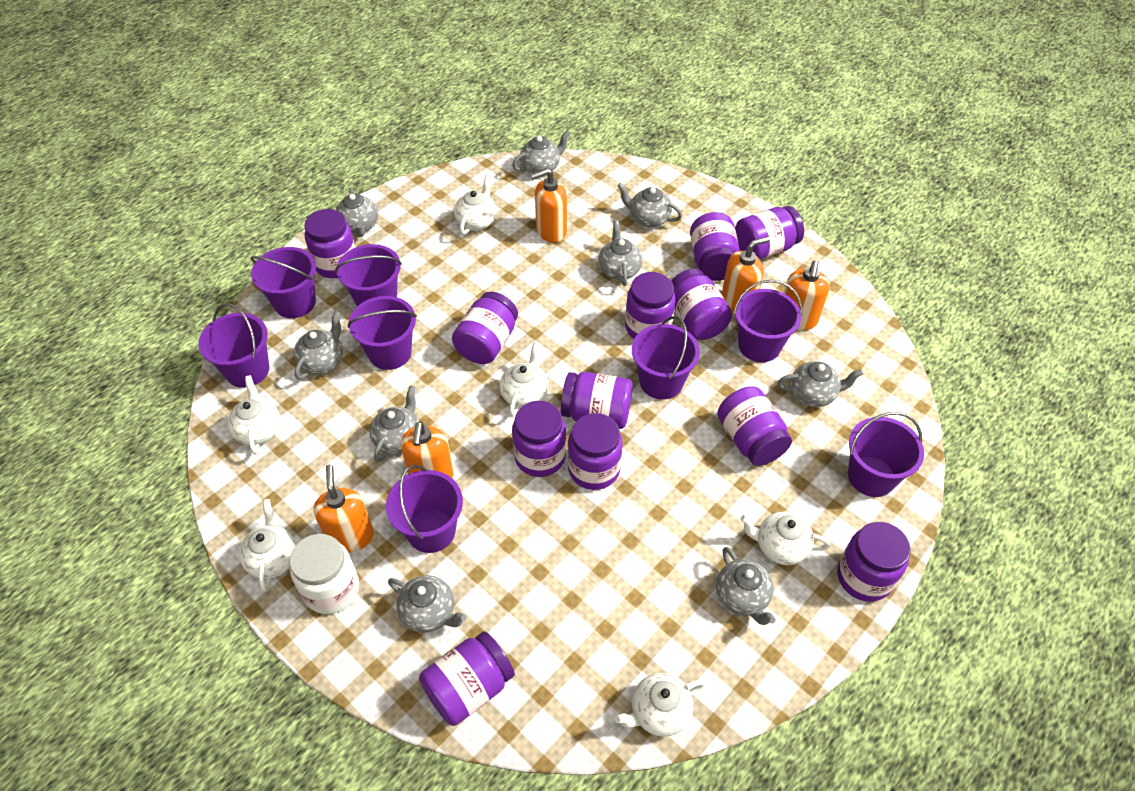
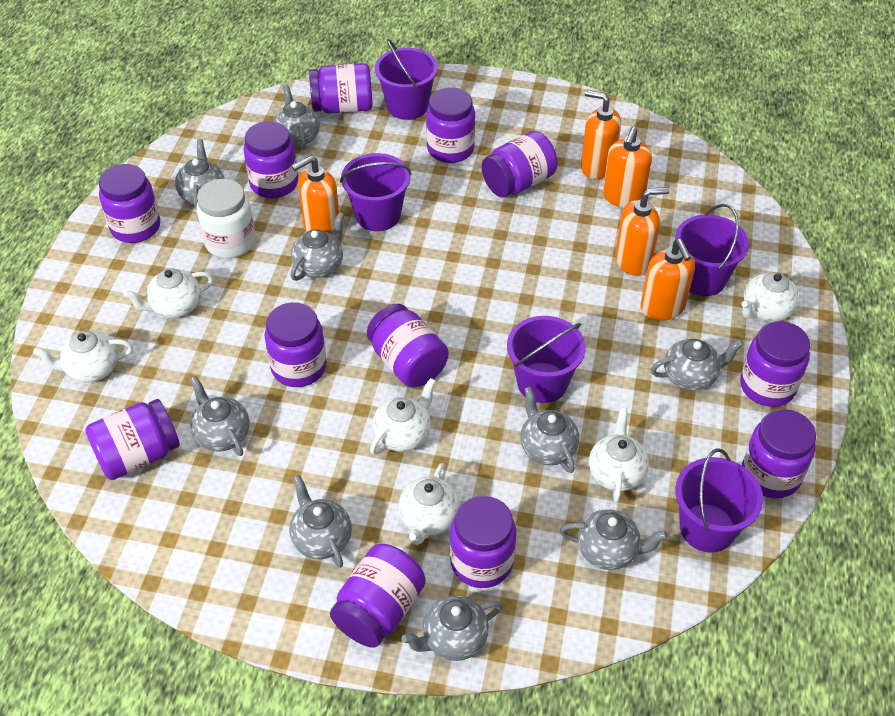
purple bucket: [198,303,269,388] [250,247,316,318] [335,244,402,306] [348,296,417,370] [386,465,463,553] [632,316,700,399] [734,280,802,362] [848,412,924,497] = 8 -> [340,153,411,231] [375,39,438,120] [507,316,586,403] [675,204,749,296] [675,448,763,553] = 5

